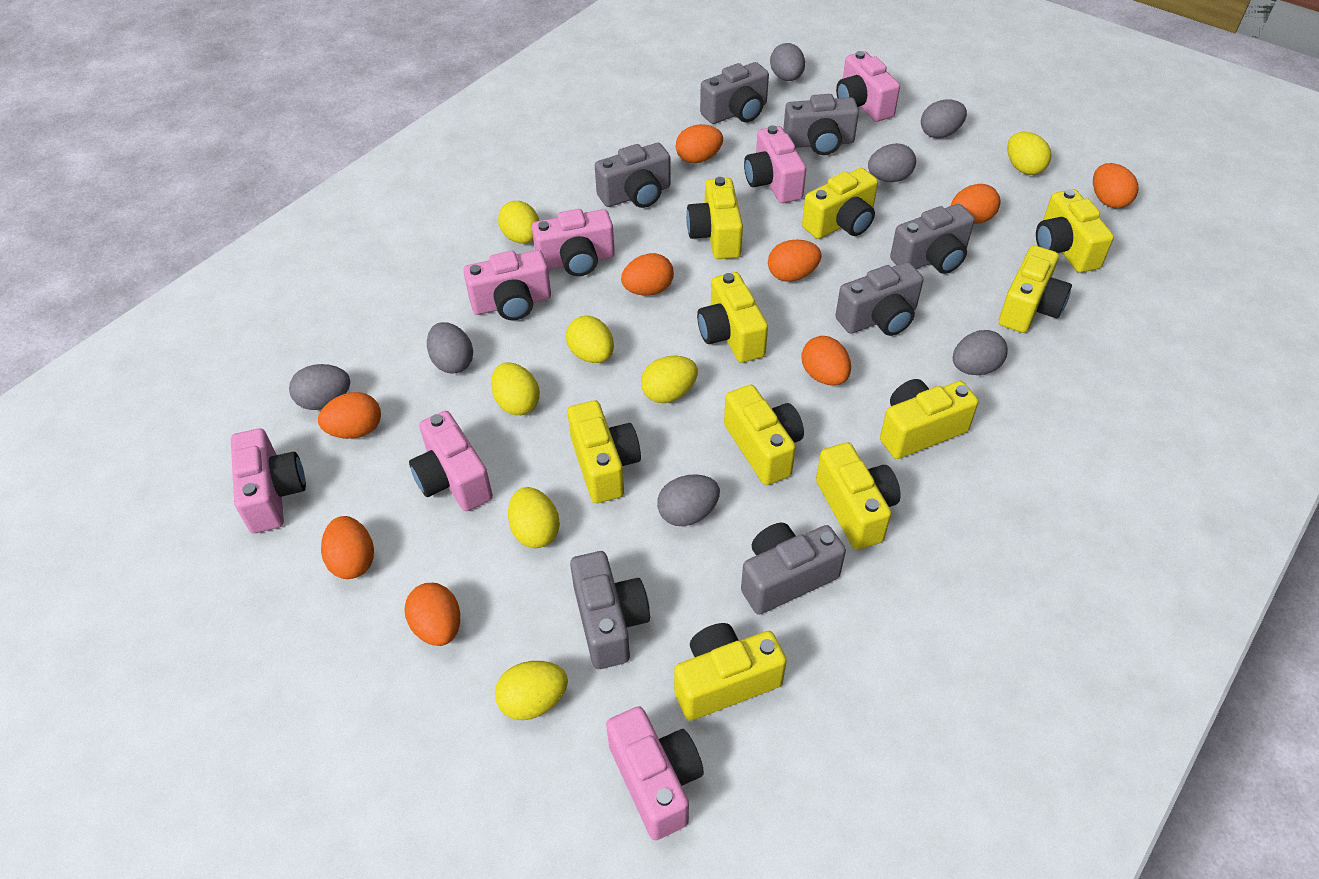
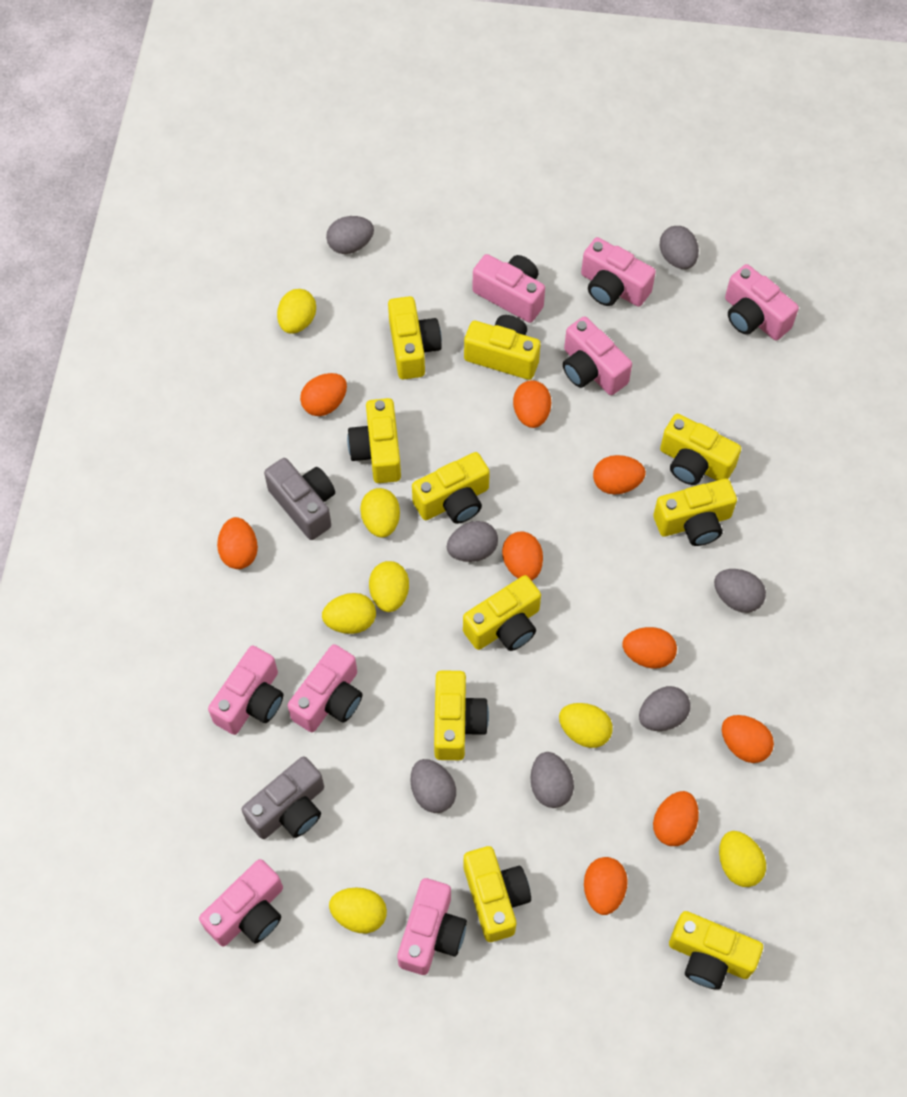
grey camera: [570,551,650,669] [595,143,671,208] [700,62,769,124] [741,523,846,615] [783,94,859,155] [836,262,923,336] [890,204,975,274] = 7 -> [241,756,324,839] [264,458,335,540] = 2
pink camera: [231,428,306,533] [409,411,493,511] [463,250,551,320] [532,209,615,276] [606,706,704,840] [744,125,806,203] [836,51,900,122] = 7 -> [199,859,283,946] [208,646,283,735] [288,644,362,732] [397,878,467,975] [472,254,545,323] [563,316,632,395] [581,237,656,307] [725,264,799,340] = 8

